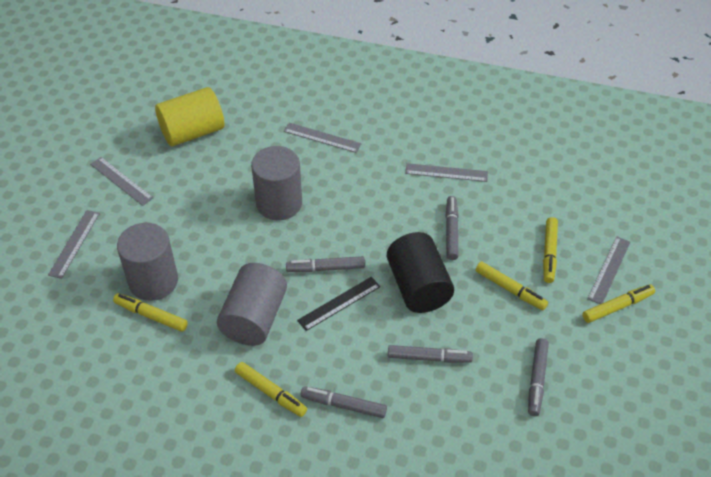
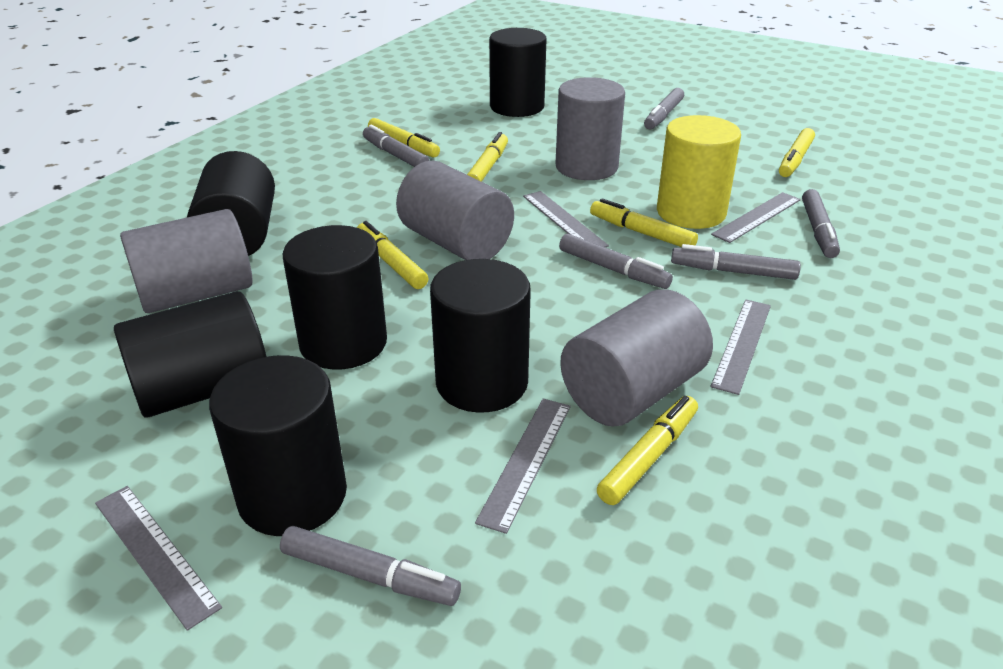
black cylinder: [387,232,454,313] = 1 -> [114,291,267,418] [187,151,275,256] [209,355,347,536] [283,225,387,369] [430,259,531,413] [489,28,547,117] = 6
black ruler: [297,277,380,331] = 1 -> none = 0
grey cylinder: [117,223,178,301] [217,263,287,346] [251,146,302,220] = 3 -> [120,209,253,313] [396,160,514,260] [556,77,625,180] [560,289,713,427] = 4
grey marker: [286,256,365,272] [301,386,387,418] [388,345,473,363] [445,196,459,260] [528,338,549,416] = 5 -> [280,526,461,606] [363,125,430,167] [559,234,673,289] [644,88,684,129] [671,244,801,280] [802,189,840,258] = 6
yellow marker: [113,293,188,332] [235,362,307,417] [476,262,548,310] [543,217,558,283] [582,284,655,323] = 5 -> [357,221,428,289] [368,118,440,158] [467,132,508,182] [590,198,698,247] [597,396,698,505] [779,128,815,177] = 6

